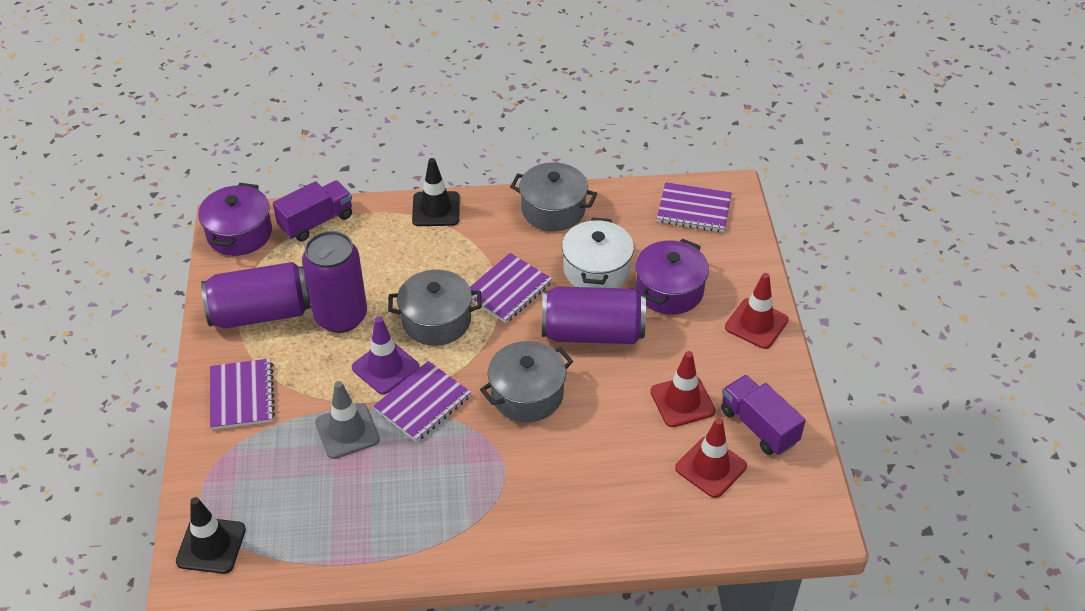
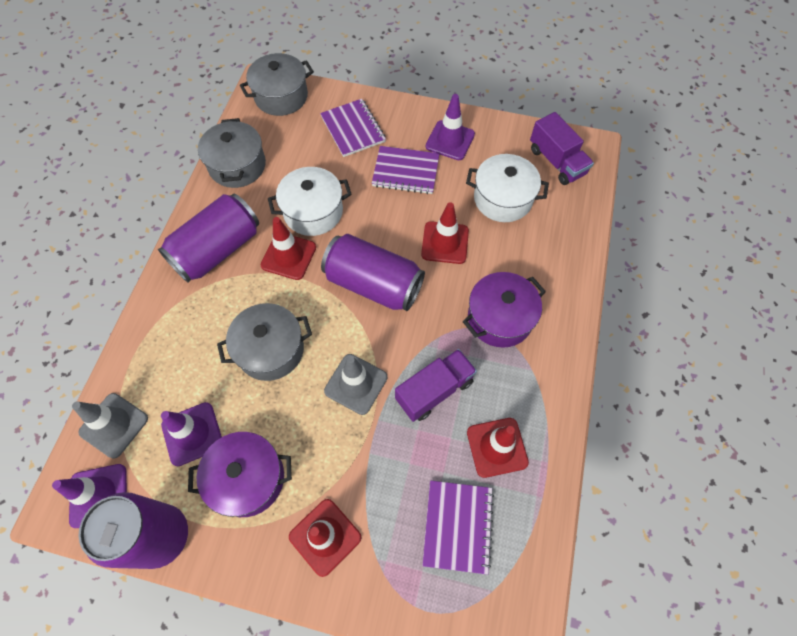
black traffic cone: [176,497,246,574] [412,158,460,226] = 2 -> none = 0
grey traffic cone: [315,381,380,459] = 1 -> [72,393,148,459] [324,354,387,415] = 2
purple notebook: [210,358,275,430] [373,361,471,442] [470,253,552,323] [657,182,732,232] = 4 -> [320,99,386,157] [372,146,439,194] [422,481,494,575] = 3
purple traffic cone: [352,317,419,394] = 1 -> [52,464,127,528] [161,402,222,466] [426,94,475,160] = 3
red traffic cone: [650,351,716,427] [675,418,747,498] [725,273,789,349] = 3 -> [260,217,316,280] [289,499,361,577] [421,202,469,264] [467,418,529,478] = 4
white pot: [562,217,634,288] = 1 -> [268,167,352,236] [466,154,549,222] = 2

